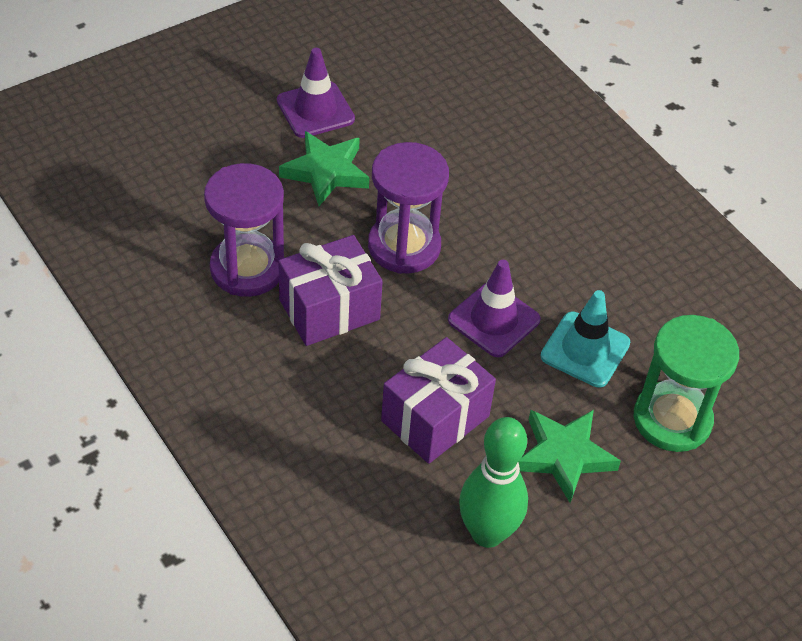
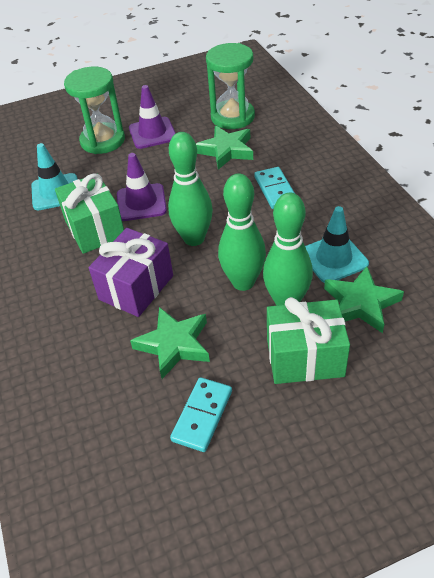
green bowling pin: [459,417,528,548] = 1 -> [168,132,213,246] [218,173,266,291] [263,193,313,306] = 3
green gift: none = 0 -> [55,173,124,254] [267,297,350,384] = 2
green hourglass: [634,315,739,452] = 1 -> [64,67,125,154] [206,43,255,129] = 2
green star: [279,131,369,206] [518,410,621,503] = 2 -> [130,307,210,379] [196,126,253,170] [324,266,404,333] = 3
purple gift: [278,235,383,346] [381,337,496,464] = 2 -> [89,228,173,317] = 1
purple hourglass: [204,163,284,297] [368,142,449,274] = 2 -> none = 0
turquoise domino: none = 0 -> [170,377,232,452] [254,167,294,209] = 2
turquoise traffic cone: [540,290,630,388] = 1 -> [31,143,77,210] [305,206,369,283] = 2

